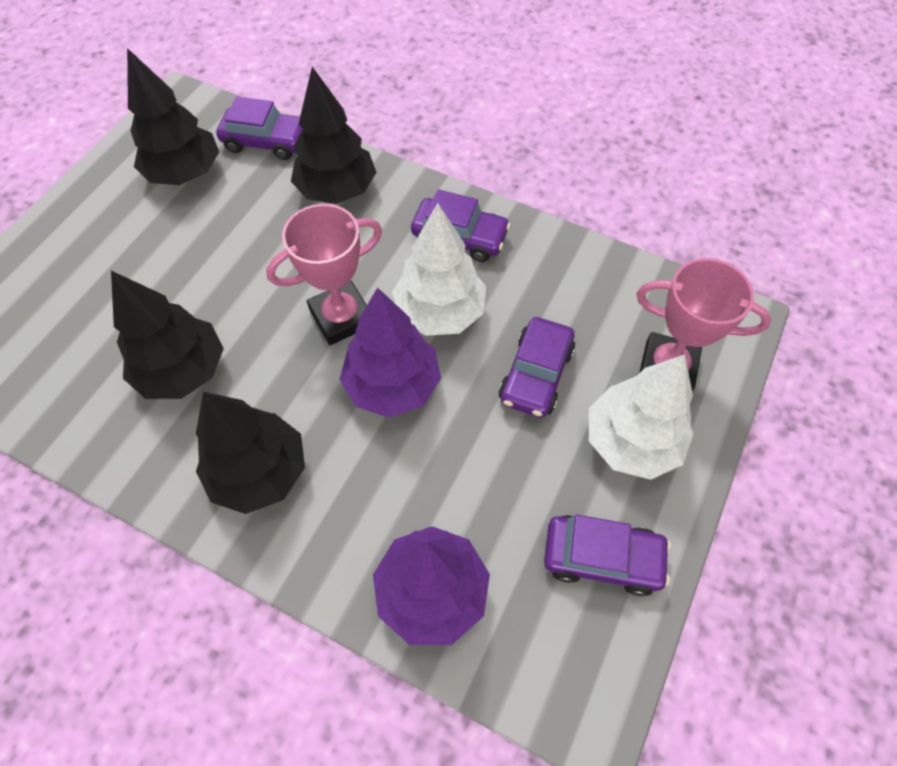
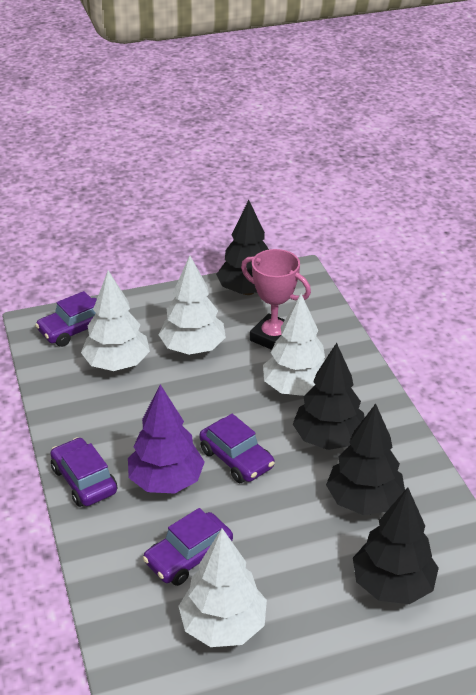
pink trophy: [266,204,382,345] [637,258,772,392] = 2 -> [241,249,311,350] = 1
purple tree: [340,287,441,418] [373,526,490,645] = 2 -> [128,384,205,494] = 1
white tree: [392,203,486,336] [589,354,694,480] = 2 -> [81,271,150,371] [159,255,226,355] [178,528,267,647] [263,294,325,396] = 4

